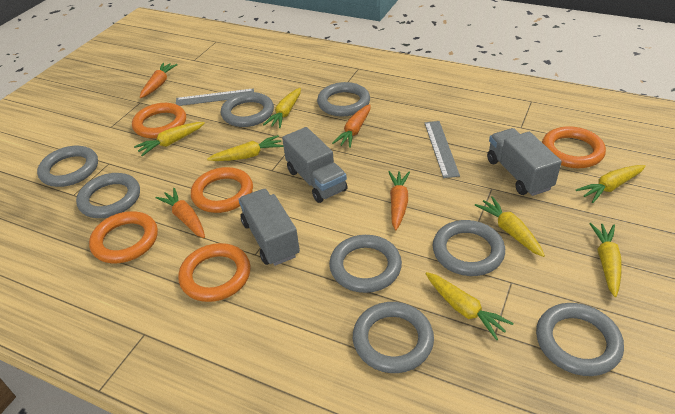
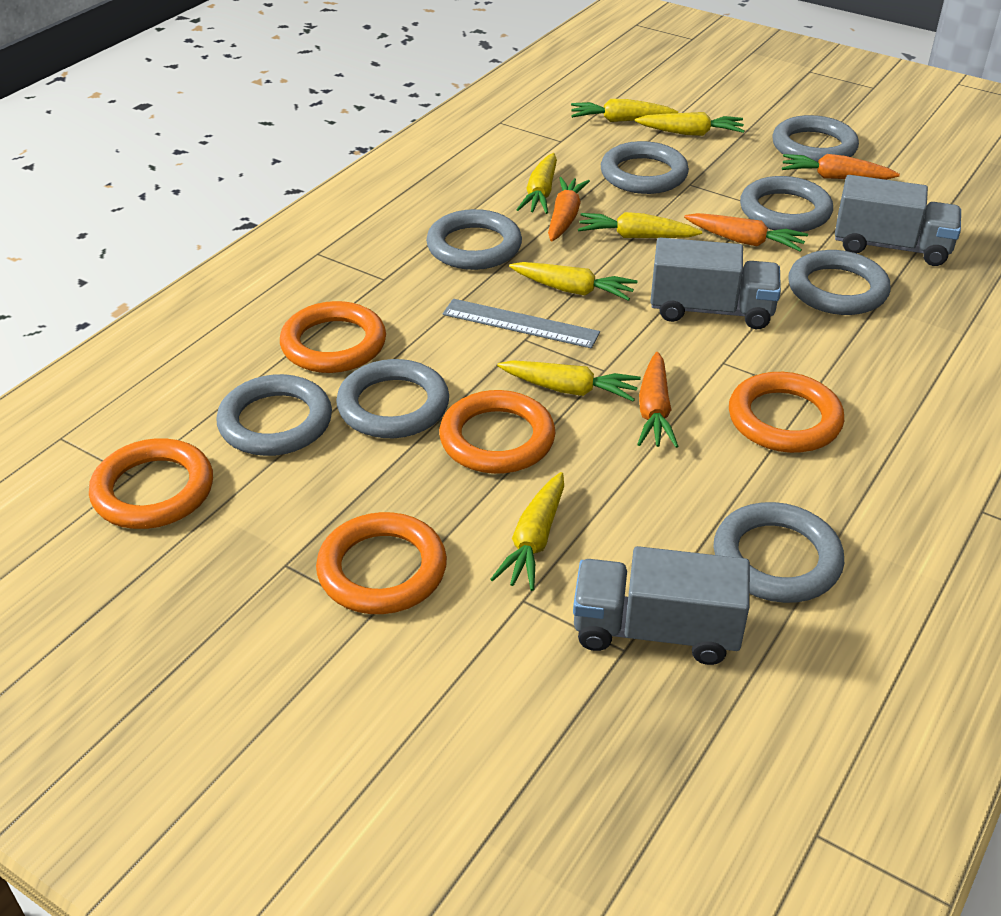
grey ruler: [176,89,254,106] [424,121,460,178] = 2 -> [443,299,600,348] = 1

